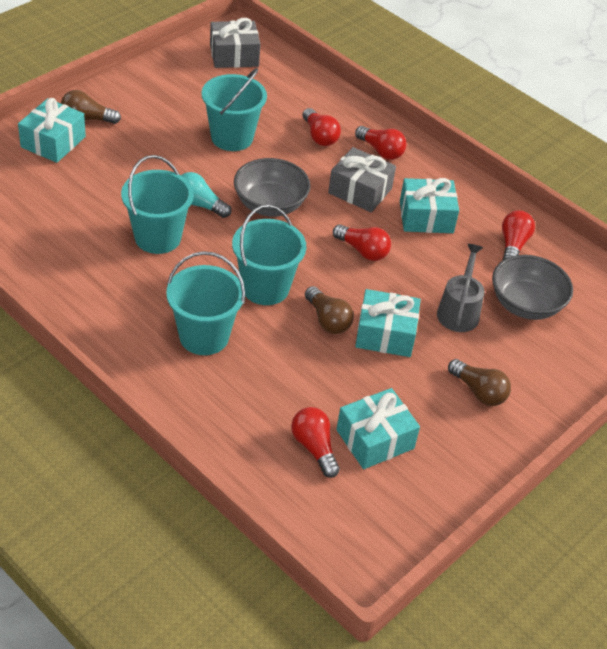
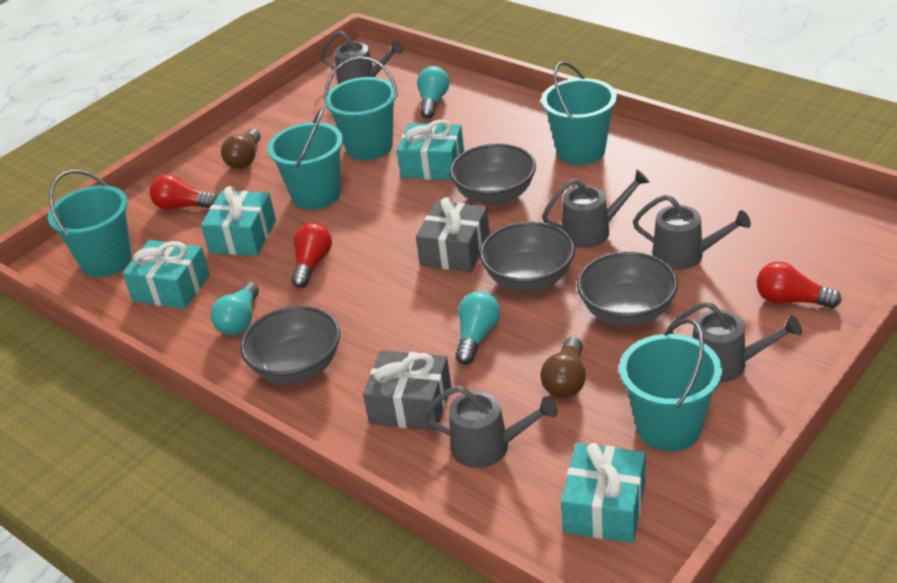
brown light bulb: [61,90,121,124] [305,286,354,334] [448,359,511,406] = 3 -> [221,129,261,169] [540,337,586,398] = 2
grey bowl: [234,158,311,217] [492,255,573,320] = 2 -> [240,306,340,384] [449,143,536,205] [479,221,575,291] [577,251,678,326] = 4
grey watering can: [437,244,484,332] = 1 -> [320,31,403,84] [423,385,557,468] [542,170,650,248] [633,195,751,270] [667,301,802,382] = 5
red light bulb: [291,407,340,478] [303,108,341,146] [333,224,391,261] [355,126,406,160] [502,210,535,260] = 5 -> [149,174,217,210] [291,223,332,288] [756,262,842,308] = 3
turquoise bucket: [121,155,194,254] [166,251,245,355] [202,68,267,151] [232,205,306,305] = 4 -> [48,170,132,277] [267,107,343,210] [324,56,398,160] [541,61,617,165] [619,319,722,451] = 5
turquoise light bulb: [181,172,231,218] = 1 -> [211,282,259,335] [417,66,450,118] [456,291,500,364] = 3

